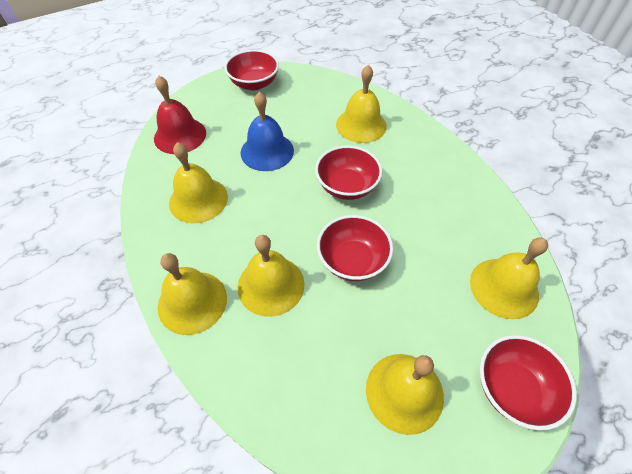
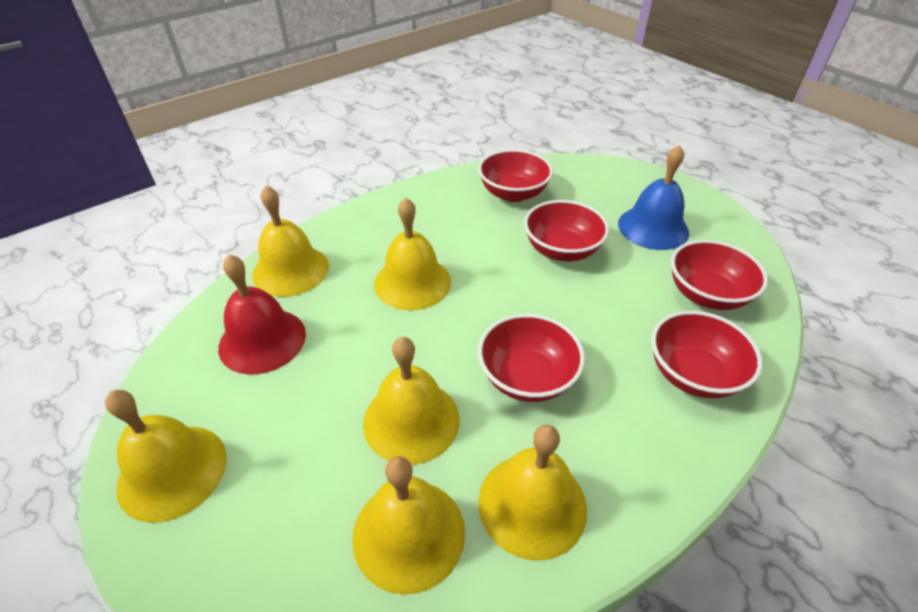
red bowl: [225,50,279,91] [315,146,382,200] [317,215,393,281] [480,335,577,430] = 4 -> [478,149,553,202] [478,314,585,402] [524,200,609,261] [651,311,763,398] [671,240,768,310] = 5

